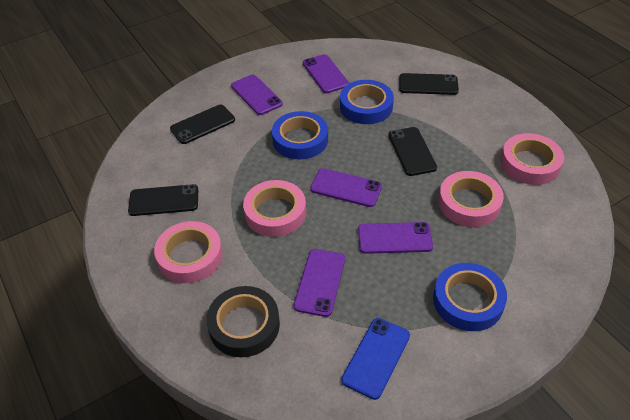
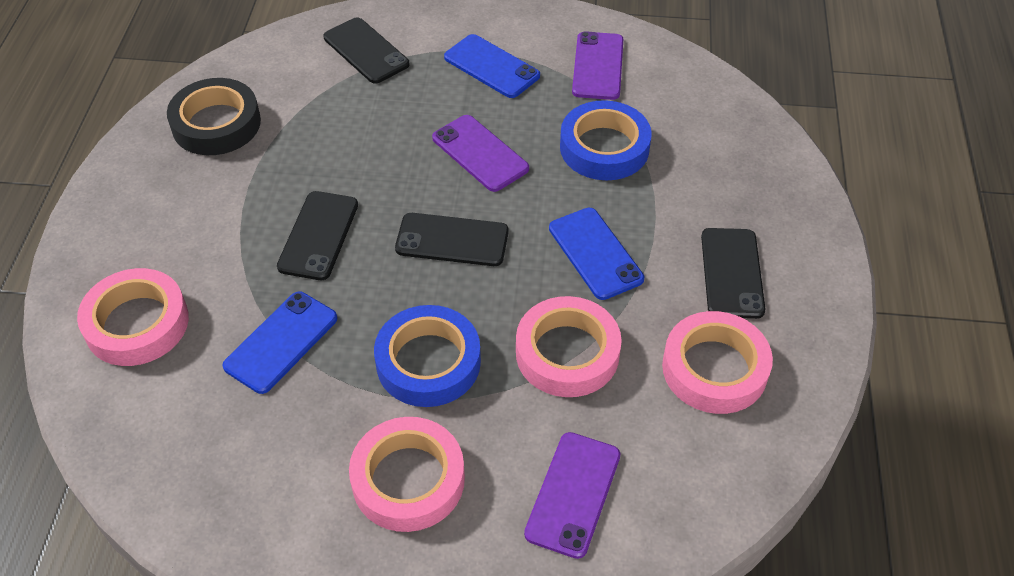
blue phone: [341,318,410,400] = 1 -> [222,292,337,394] [444,34,540,98] [549,208,644,300] = 3
blue tape: [272,111,328,160] [340,80,394,124] [433,263,507,331] = 3 -> [374,305,481,407] [560,100,652,180] = 2
purple phone: [231,75,283,115] [294,249,345,317] [303,54,349,93] [310,168,382,207] [358,222,433,254] = 5 -> [432,115,529,192] [524,432,621,559] [572,31,623,100] = 3

